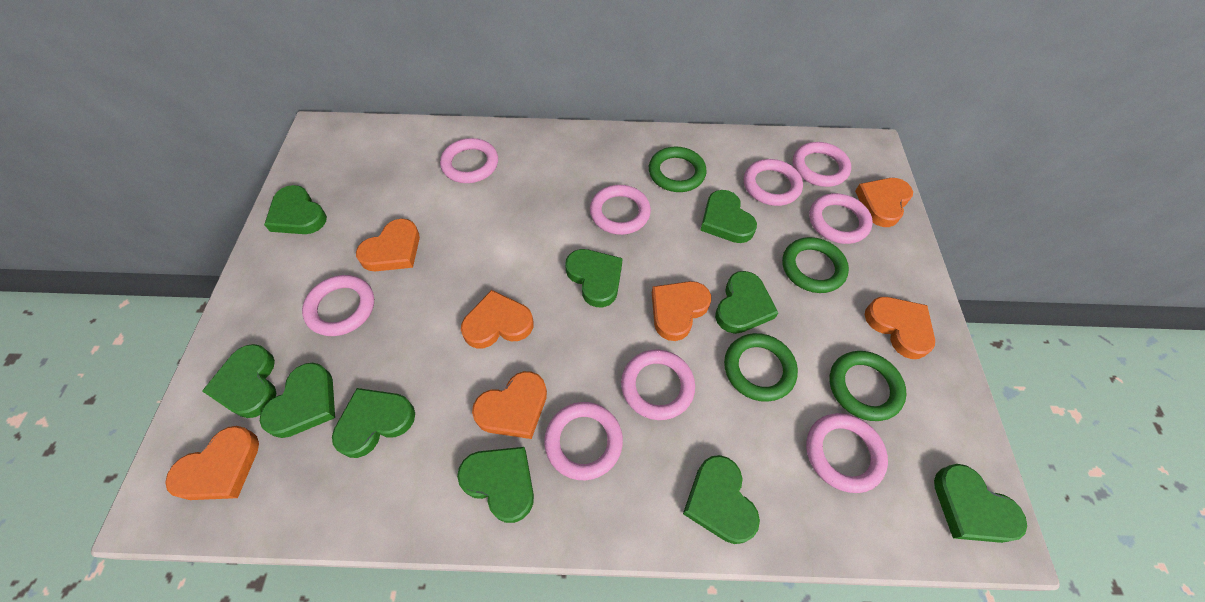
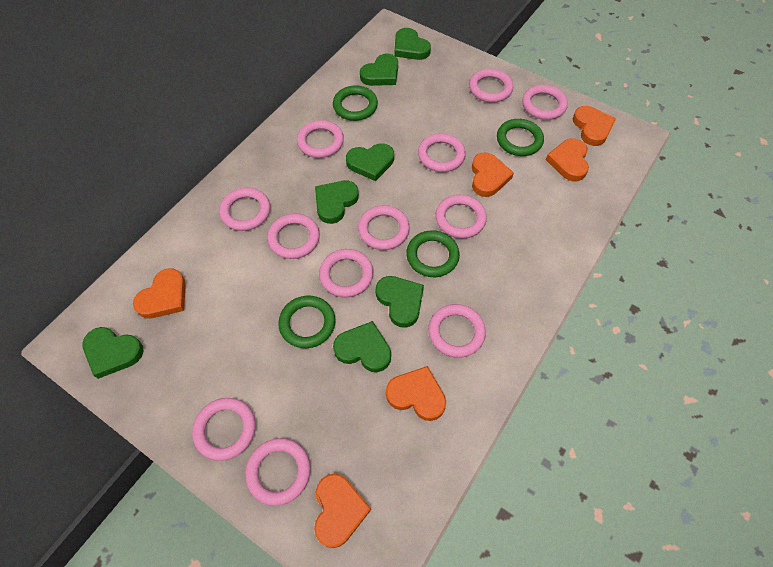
green heart: [202,344,276,418] [260,363,335,438] [264,185,327,234] [332,388,415,458] [457,447,534,523] [565,249,623,307] [683,455,760,544] [700,190,757,243] [715,271,778,334] [934,464,1027,543] = 10 -> [82,327,144,379] [315,181,359,224] [333,321,391,372] [346,143,394,181] [360,53,398,86] [376,276,424,328] [394,28,431,60] = 7
orange heart: [165,426,259,500] [356,219,420,271] [461,290,534,348] [472,371,547,439] [652,281,711,341] [855,178,913,227] [865,297,935,359] = 7 -> [133,268,186,319] [314,474,371,548] [386,366,446,421] [472,152,514,197] [546,138,589,182] [573,106,616,146] = 6
pink ring: [302,275,374,336] [440,138,498,183] [544,402,623,480] [590,185,651,235] [621,350,695,420] [744,159,803,206] [793,142,851,187] [806,413,888,493] [809,193,873,244] = 9 -> [192,398,256,461] [219,188,270,231] [245,438,311,506] [267,214,320,259] [297,120,344,158] [319,249,373,297] [358,205,410,250] [418,133,466,172] [428,304,486,358] [435,195,487,238] [469,69,513,103] [522,85,568,120] = 12

